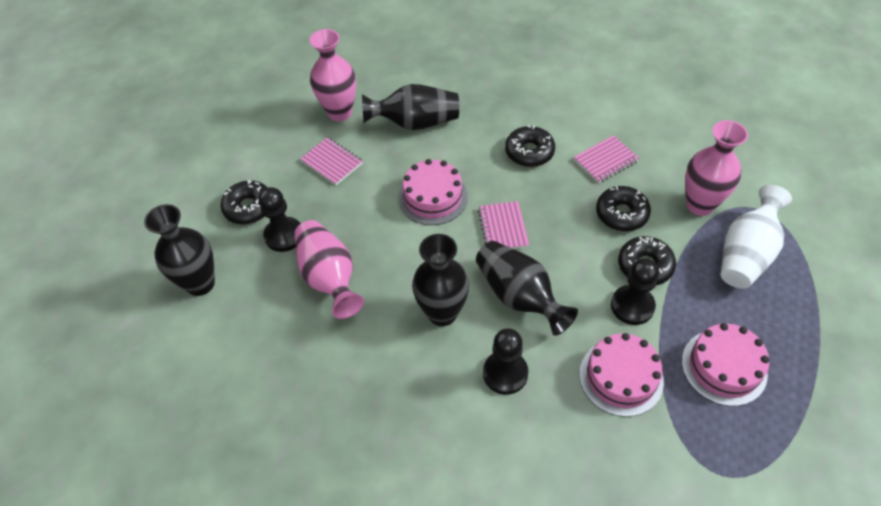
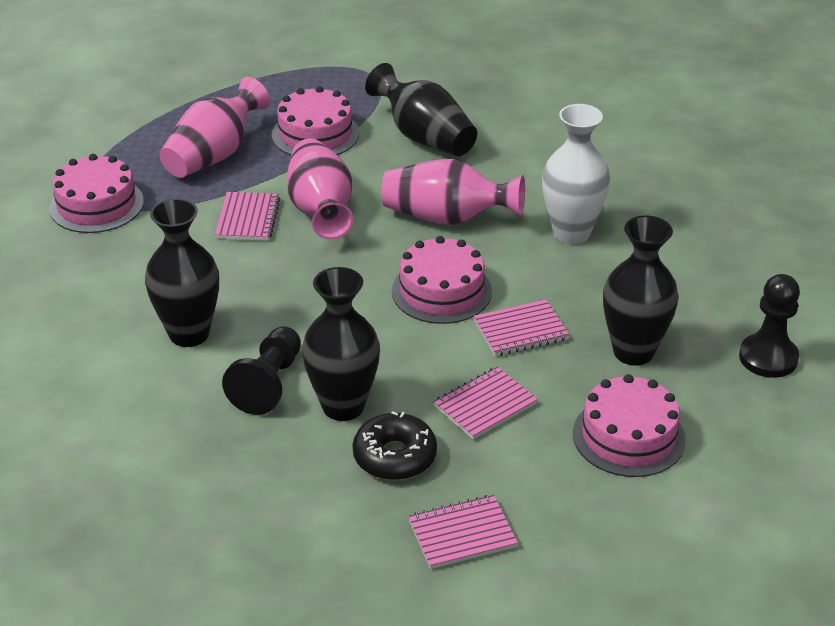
black donut: [221,180,268,224] [505,125,555,167] [596,186,651,231] [618,236,676,285] = 4 -> [353,411,437,480] = 1
black pawn: [258,187,301,252] [483,328,528,395] [611,258,659,325] = 3 -> [222,326,301,415] [739,274,800,378] = 2
pink cake: [399,159,468,225] [579,333,664,417] [682,323,769,406] = 3 -> [49,154,144,233] [272,86,359,155] [392,236,492,324] [573,374,686,477] = 4
pink notebook: [300,137,363,185] [478,201,529,249] [574,135,639,183] = 3 -> [215,192,280,241] [408,495,518,569] [433,366,538,439] [474,300,569,356] = 4

